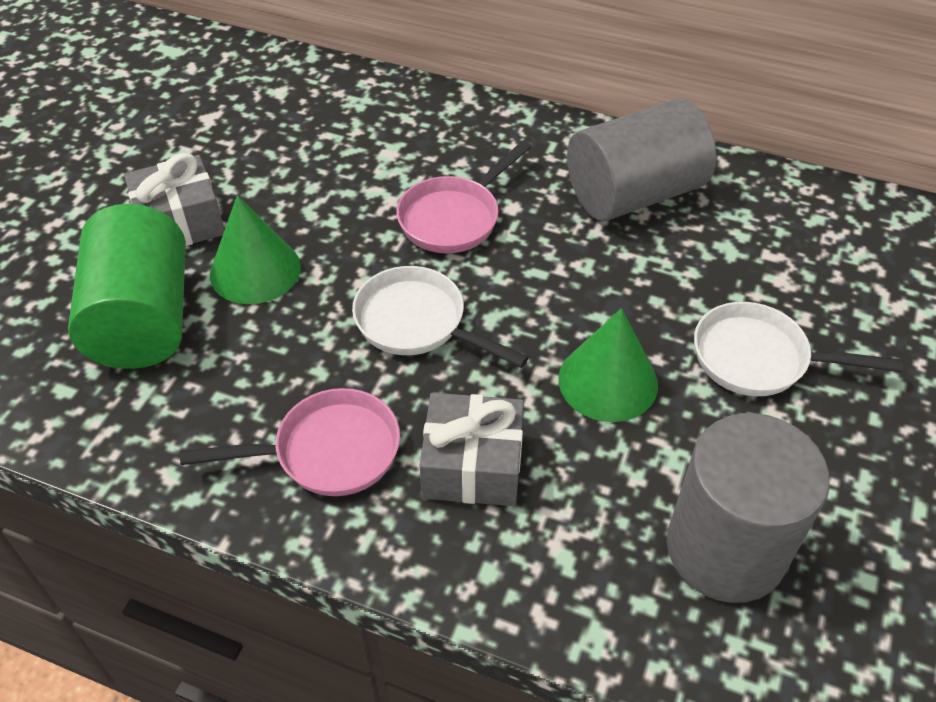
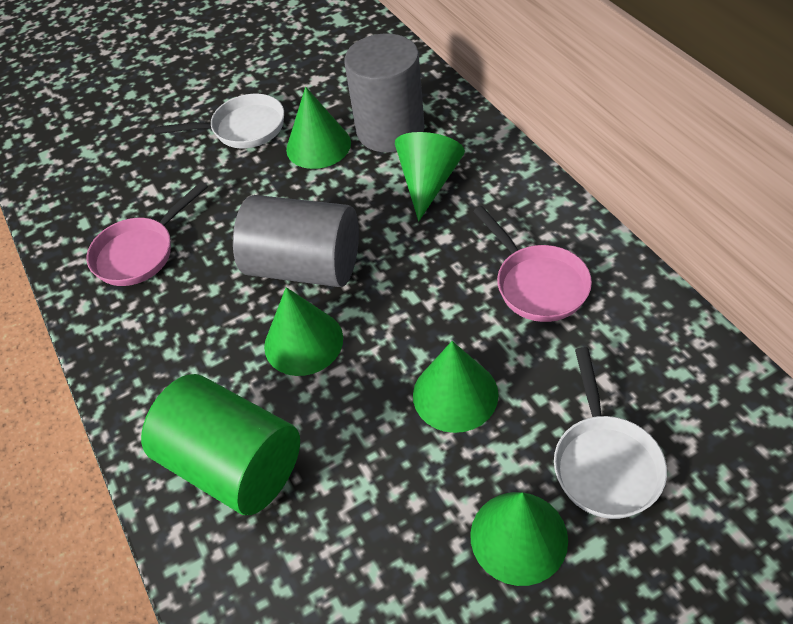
green cone: [210,195,301,304] [559,308,658,422] = 2 -> [264,287,343,376] [286,87,351,169] [395,132,465,221] [413,341,499,433] [470,492,568,586] = 5
grey gift: [124,153,224,246] [420,393,524,506] = 2 -> none = 0

